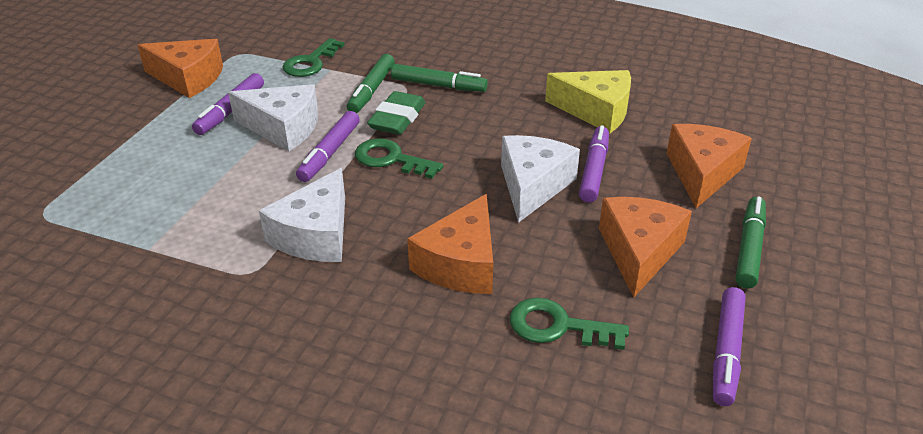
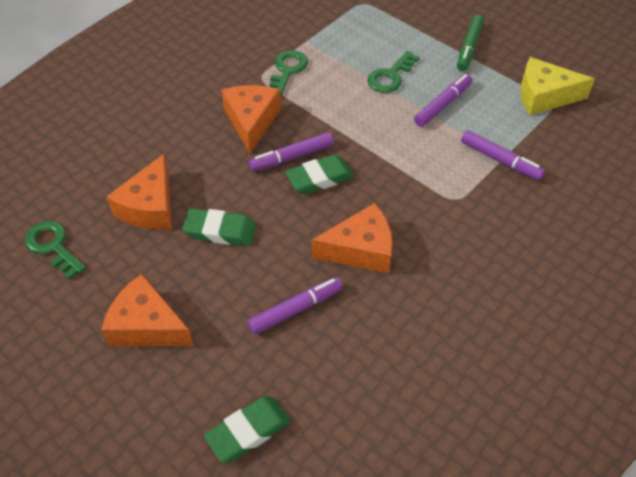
green eraser: [367,91,426,135] = 1 -> [182,208,256,246] [204,397,291,462] [285,155,354,194] = 3
green marker: [347,54,395,113] [391,64,488,92] [735,196,766,289] = 3 -> [457,15,484,71] = 1
white cheese: [228,84,318,151] [259,168,345,262] [501,135,580,223] = 3 -> none = 0

